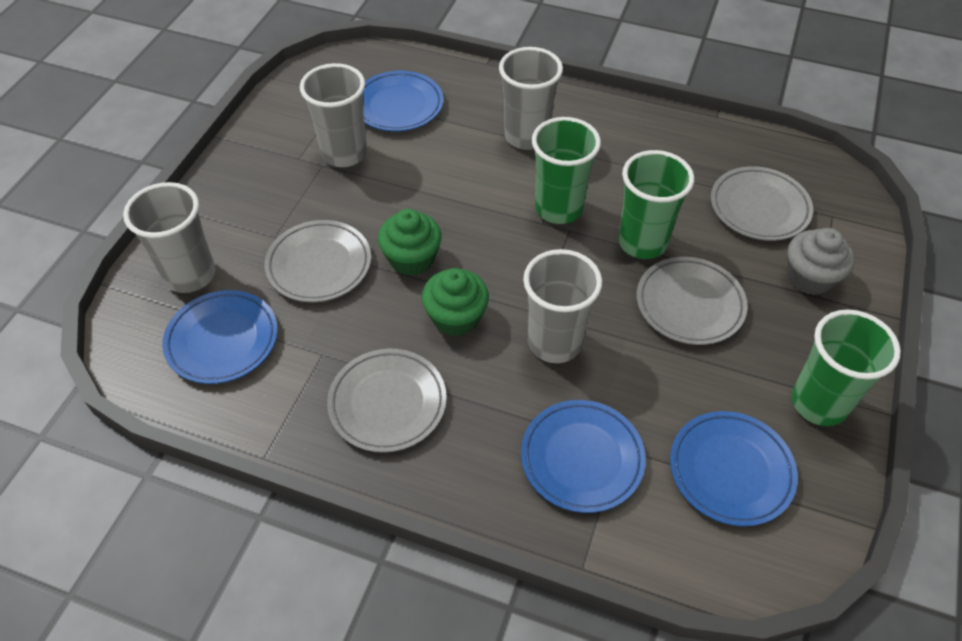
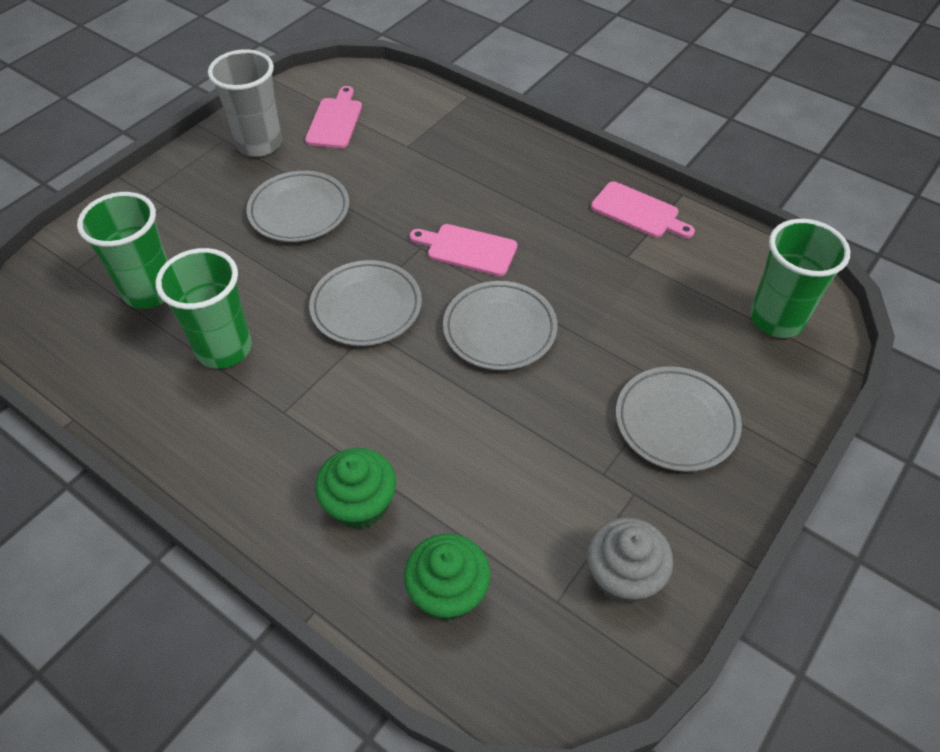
blue plate: [162,290,278,384] [363,71,443,132] [521,400,646,513] [670,411,798,527] = 4 -> none = 0
grey cup: [123,182,216,293] [300,63,367,167] [499,47,563,150] [523,249,602,363] = 4 -> [208,49,282,157] = 1
pink cutting board: none = 0 -> [305,86,362,148] [410,224,517,276] [591,181,695,238] = 3

